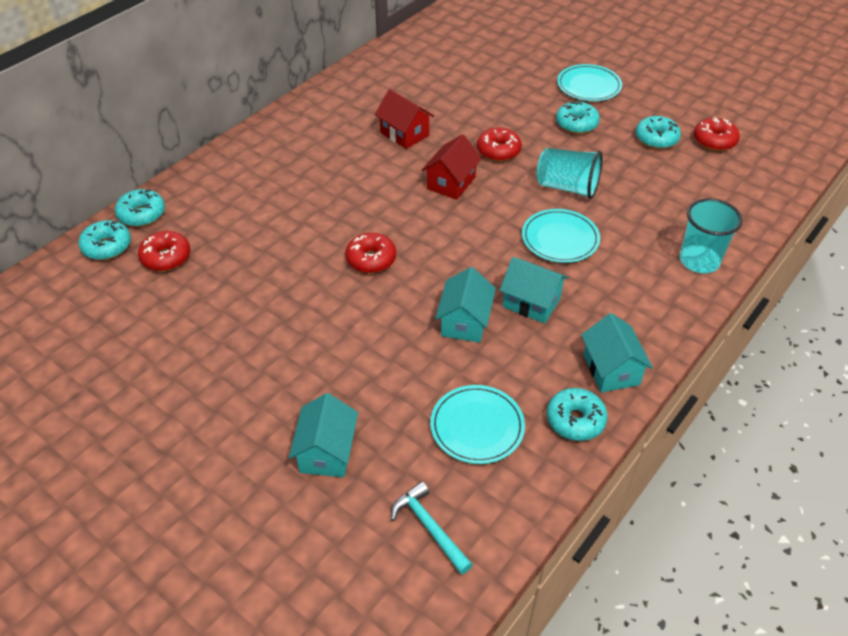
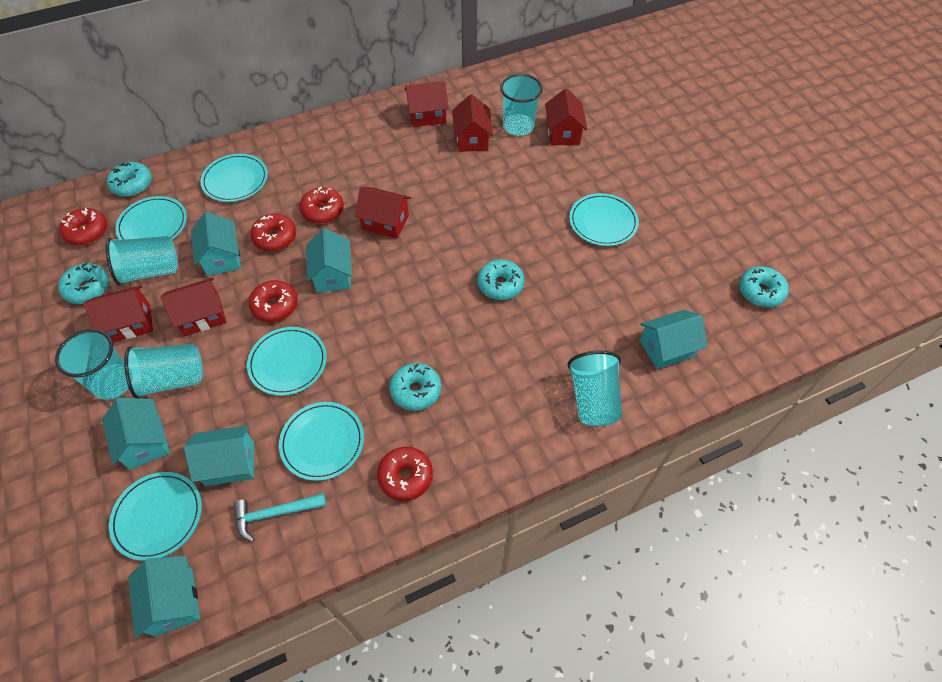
red donut: [138,231,190,271] [345,233,396,273] [477,127,522,161] [694,117,740,151] = 4 -> [59,208,108,245] [248,280,298,322] [250,214,296,251] [299,187,344,224] [377,447,433,501] = 5
red house: [375,89,434,149] [422,134,482,200] = 2 -> [83,285,153,342] [160,278,226,336] [355,187,411,239] [405,81,449,127] [452,94,493,152] [545,88,587,146] = 6
turquoise cup: [537,148,602,199] [680,198,742,273] = 2 -> [55,329,129,400] [106,236,178,286] [124,344,203,398] [500,74,543,136] [567,350,622,426] = 5
turquoise house: [289,393,358,477] [435,267,496,343] [500,257,569,324] [581,313,653,393] = 4 -> [102,398,170,470] [128,556,200,638] [184,425,254,486] [191,212,241,276] [306,228,352,293] [640,310,707,369] = 6
turquoise plate: [430,385,525,464] [522,209,600,263] [557,64,622,101] = 3 -> [109,472,202,561] [115,196,187,240] [201,154,268,202] [247,327,327,396] [279,402,364,481] [569,193,639,246] = 6

